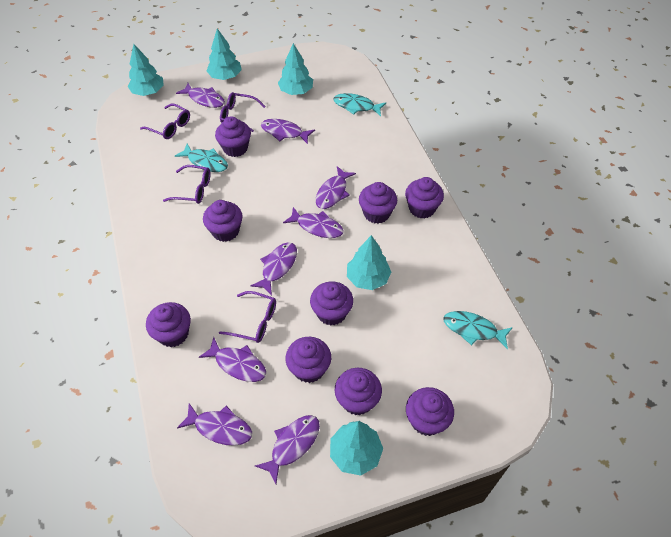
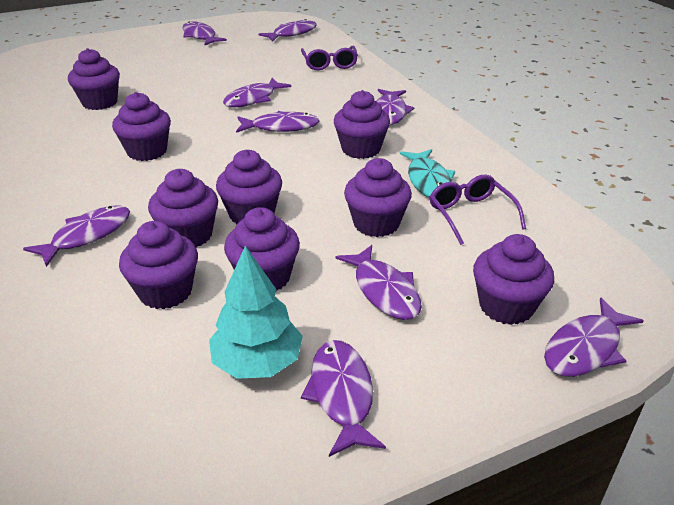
purple fish: [176,83,225,108] [177,403,252,446] [199,337,266,382] [251,242,297,295] [255,415,320,484] [261,119,315,144] [283,207,344,238] [316,166,356,209] = 8 -> [23,205,130,267] [182,21,227,45] [223,78,292,107] [236,111,320,133] [258,19,317,42] [301,340,386,457] [336,245,422,320] [377,89,414,125] [544,298,644,377] = 9
purple glasses: [140,104,190,139] [163,165,211,204] [219,291,276,343] [220,92,266,132] = 4 -> [301,46,358,70] [429,174,526,245] = 2
turquoise fish: [175,144,228,172] [333,93,386,116] [443,311,513,349] = 3 -> [400,149,455,198] = 1
turquoise tree: [127,44,164,96] [207,29,242,80] [278,43,313,95] [330,421,383,476] [347,235,391,290] = 5 -> [209,246,303,379] = 1

